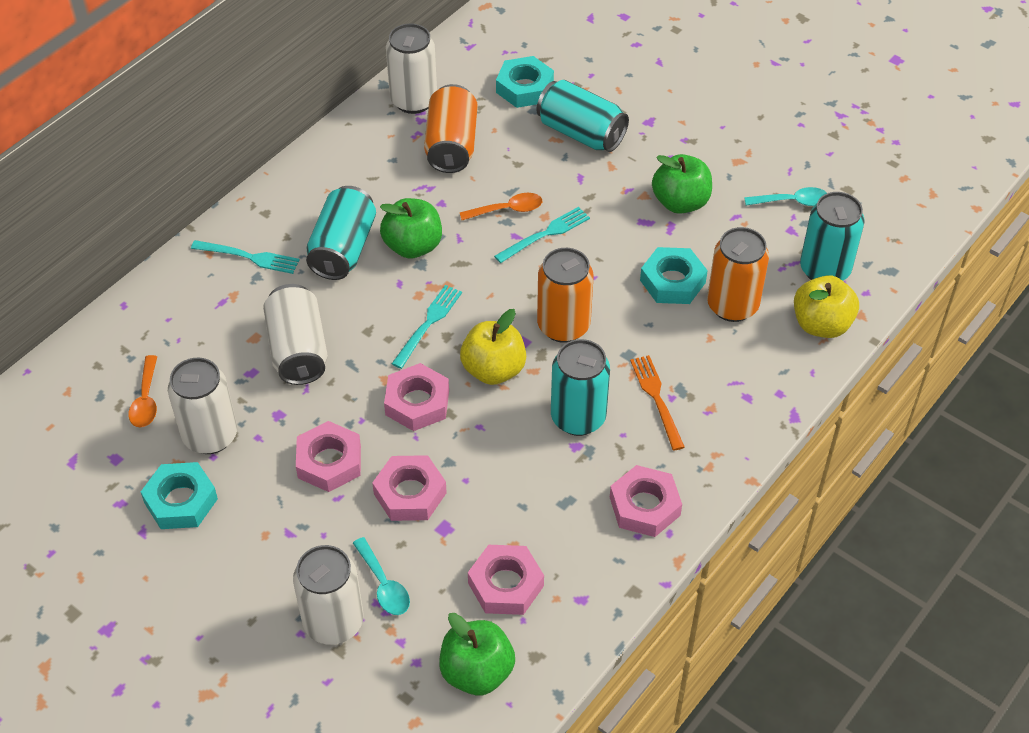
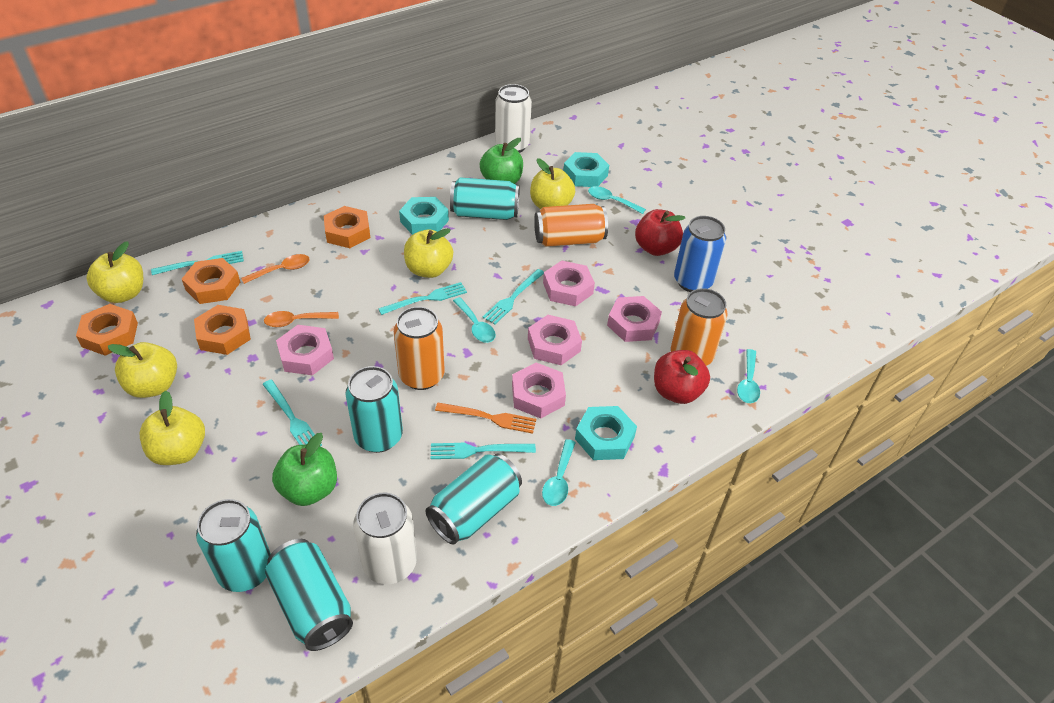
blue can: none = 0 -> [674,216,726,292] = 1
green apple: [380,198,442,259] [439,613,515,695] [652,154,712,214] = 3 -> [272,433,337,506] [480,138,523,184] = 2
orange nut: none = 0 -> [76,304,138,356] [182,258,240,304] [194,305,251,355] [324,206,370,248] = 4
red apple: none = 0 -> [635,209,685,256] [654,350,710,404] = 2
turquoise can: [306,186,376,280] [537,80,629,152] [551,339,610,436] [800,192,865,281] = 4 -> [196,499,271,592] [265,539,353,651] [345,366,403,453] [425,454,522,545] [450,177,520,220] = 5
turquoise fork: [191,240,299,274] [392,285,462,369] [494,207,590,263] = 3 -> [151,251,244,275] [262,380,322,446] [378,282,467,315] [431,443,536,459] [483,269,544,324] = 5
turquoise spoon: [353,537,410,615] [744,187,827,206] = 2 -> [453,297,496,343] [542,439,576,506] [588,186,646,214] [737,349,760,403] = 4
white can: [168,358,237,454] [263,284,328,385] [293,545,364,645] [386,23,437,114] = 4 -> [353,493,417,584] [495,84,532,153] = 2
yellow apple: [460,309,526,385] [794,275,859,338] = 2 -> [87,241,143,303] [108,342,177,398] [140,390,205,465] [404,228,453,278] [530,158,575,209] = 5

